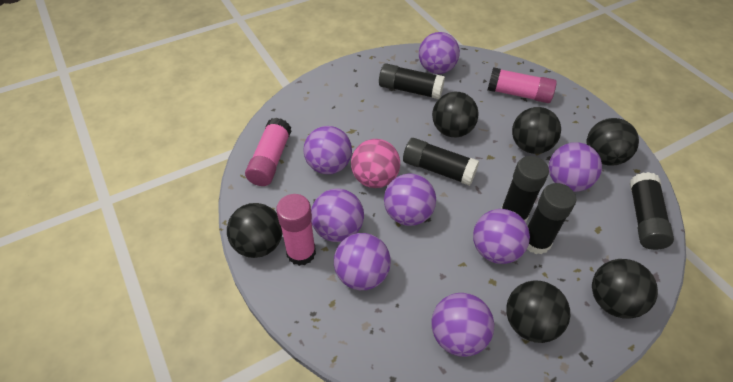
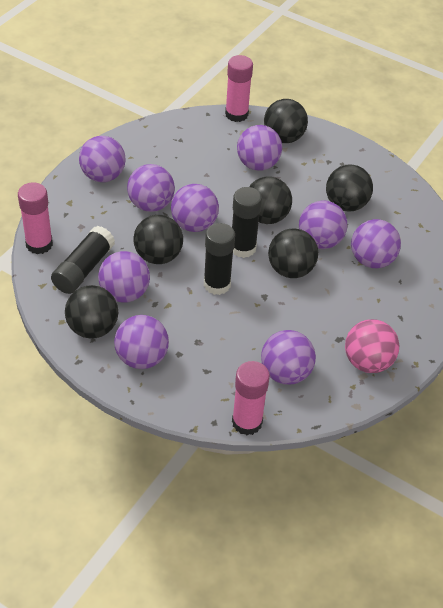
black glue stick: [379,63,445,99] [403,138,479,186] [501,156,549,222] [527,183,576,255] [630,172,674,250] = 5 -> [51,226,115,294] [204,223,235,295] [232,187,262,258] = 3
purple ball: [304,126,352,174] [311,189,364,242] [334,233,391,290] [384,174,436,226] [419,32,460,74] [431,293,494,357] [473,209,530,264] [549,142,602,192] = 8 -> [79,136,125,182] [98,251,150,303] [114,315,169,369] [127,164,175,212] [171,184,219,232] [237,125,282,171] [261,330,316,385] [299,200,347,249] [351,219,401,268] = 9

